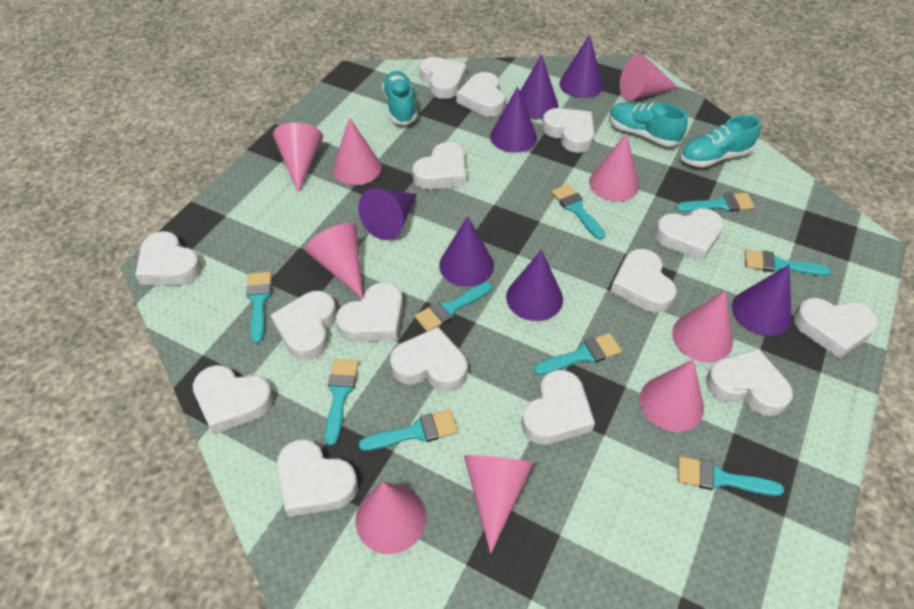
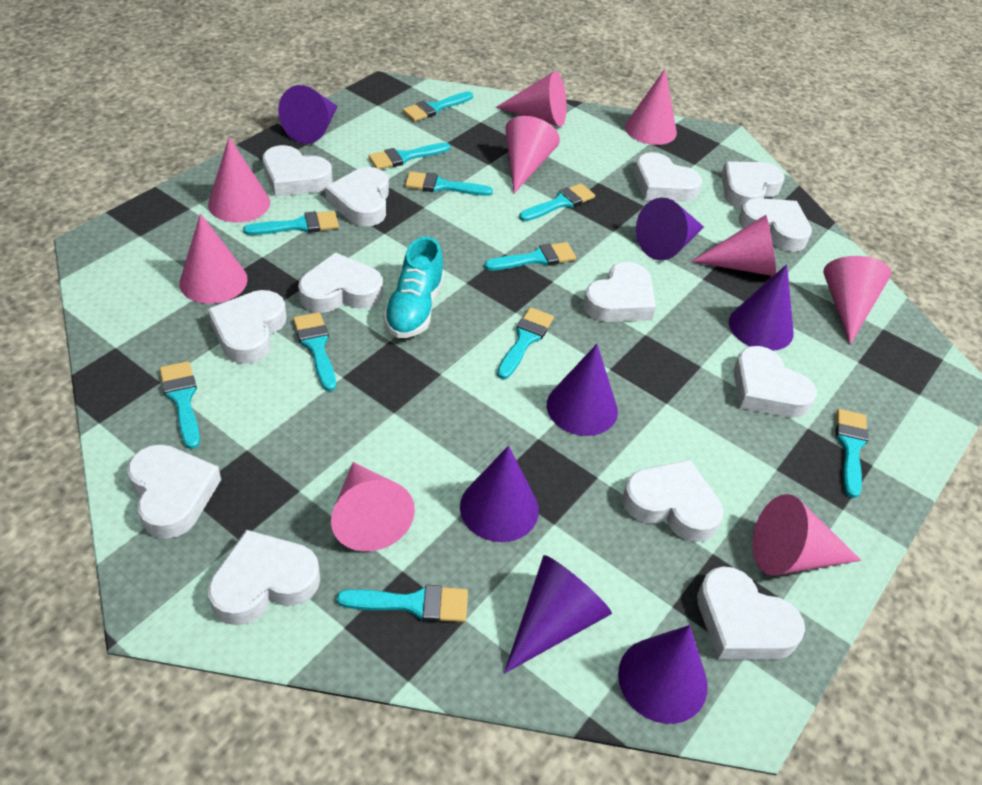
turquoise brush: [246,272,272,343] [325,359,358,446] [359,410,458,451] [415,282,492,331] [534,333,622,375] [552,184,605,240] [676,193,755,212] [678,456,784,496] [745,249,831,276] = 9 -> [160,361,200,449] [243,211,339,235] [293,312,336,391] [337,585,468,622] [368,143,450,169] [403,91,473,121] [405,171,493,196] [484,242,576,270] [497,307,554,379] [519,183,595,221] [836,409,869,498] = 11
turquoise shoe: [382,71,417,125] [609,103,688,146] [680,115,761,167] = 3 -> [383,237,444,338] = 1
white heart: [135,231,202,285] [193,365,274,434] [270,291,337,360] [277,439,358,517] [336,282,403,342] [390,327,467,391] [412,142,465,189] [419,57,467,99] [457,72,505,117] [521,370,595,445] [542,108,594,153] [611,249,677,313] [655,209,724,261] [706,348,793,416] [794,298,878,359] = 15 -> [127,444,221,539] [208,290,287,364] [208,530,320,625] [263,145,333,197] [298,252,383,313] [325,167,389,226] [583,262,656,322] [622,460,723,542] [634,152,702,202] [697,566,805,660] [721,161,785,209] [734,346,817,418] [739,198,812,252] = 13

